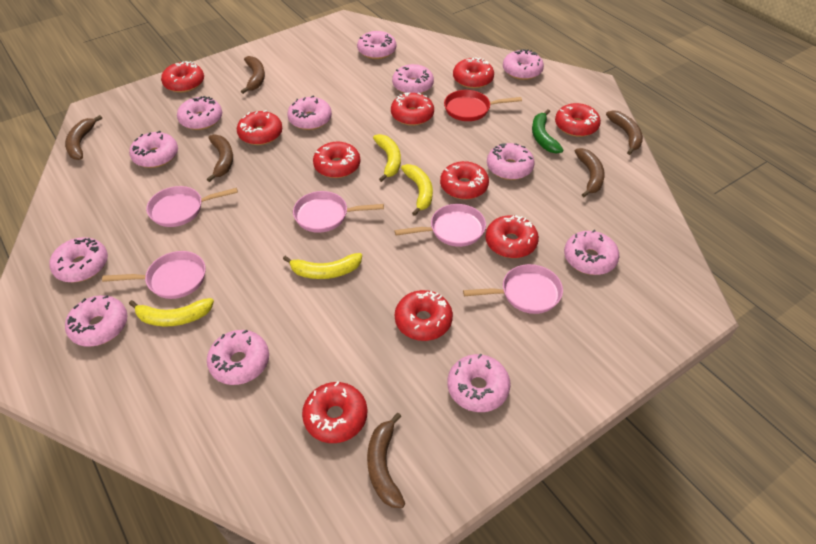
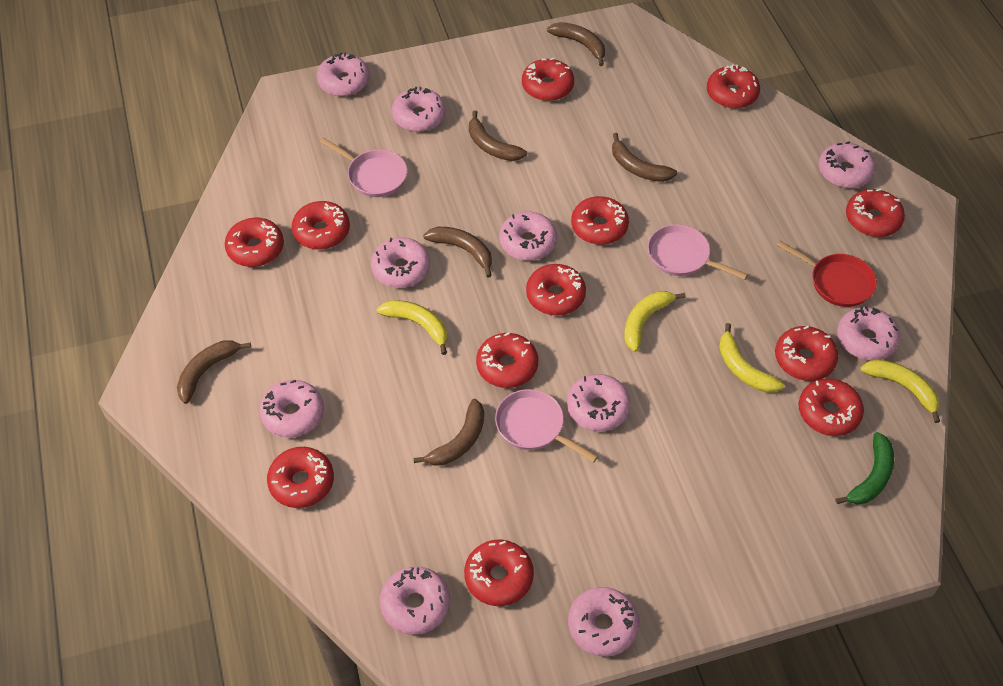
pink donut: [50,237,108,283] [65,295,128,347] [129,131,178,168] [177,96,222,130] [207,329,269,385] [287,96,332,130] [357,31,396,59] [392,64,434,94] [447,353,511,412] [487,143,535,180] [503,49,544,80] [564,229,619,275] = 12 -> [259,380,324,438] [317,53,370,96] [371,237,430,288] [380,566,450,635] [392,87,445,132] [499,212,557,261] [567,374,631,431] [568,587,639,657] [819,141,876,188] [837,306,900,361] = 10
pink pan: [102,251,206,299] [146,186,238,227] [293,191,384,233] [394,204,486,247] [463,264,563,314] = 5 -> [320,138,407,197] [495,389,598,463] [648,224,748,280] = 3
red donut: [161,61,204,93] [237,110,282,145] [302,381,367,443] [313,142,360,178] [391,92,434,126] [395,290,453,341] [440,161,489,200] [453,57,494,89] [485,215,539,258] [555,103,601,137] = 10 -> [225,218,284,267] [267,447,334,508] [292,201,350,250] [464,540,534,606] [476,332,538,388] [522,58,574,101] [526,264,586,315] [571,196,629,245] [707,64,760,109] [775,326,838,381] [798,378,864,436] [846,189,905,237] = 12

